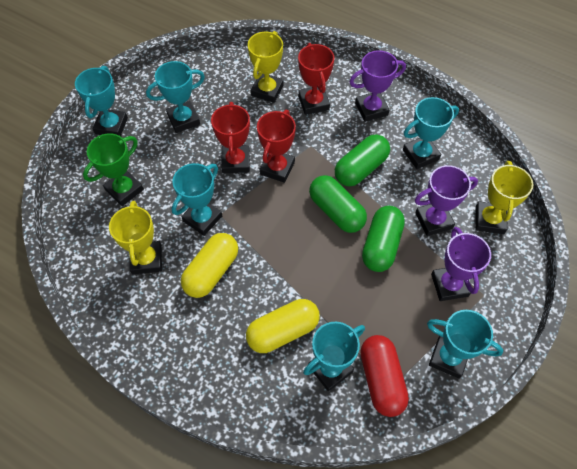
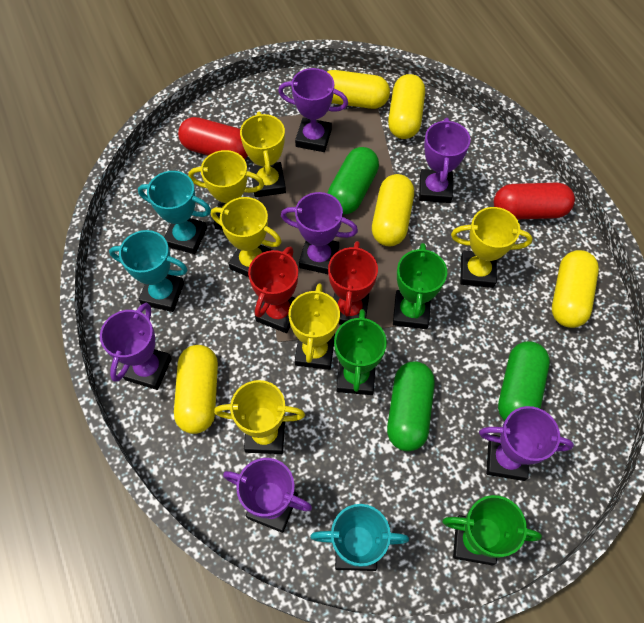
green trophy: [83,133,144,206] = 1 -> [334,309,387,395] [393,243,447,329] [442,495,542,566] = 3
purple trophy: [349,51,406,122] [415,165,478,236] [431,227,491,301] = 3 -> [100,303,172,390] [223,458,312,533] [278,68,348,152] [281,192,358,274] [419,118,471,203] [479,406,574,481] = 6
red capsule: [360,335,409,417] = 1 -> [178,117,248,159] [494,183,575,219] = 2
red trophy: [211,102,250,173] [257,110,296,183] [298,43,334,115] = 3 -> [248,246,298,333] [328,241,378,325] = 2
turquoise trophy: [75,66,128,136] [146,61,205,133] [172,163,222,236] [303,322,365,391] [403,97,459,169] [427,310,504,379] = 6 -> [109,230,188,312] [138,171,211,254] [310,504,409,571] = 3
yellow capsule: [181,233,238,298] [246,299,320,353] = 2 -> [174,345,218,434] [327,70,390,109] [372,174,414,246] [388,74,425,139] [552,250,599,328] = 5
yellow trophy: [109,201,162,274] [248,31,284,103] [475,161,533,234] = 3 -> [188,150,264,230] [211,197,282,277] [214,380,305,454] [240,111,286,197] [288,283,340,370] [451,207,533,288] = 6

